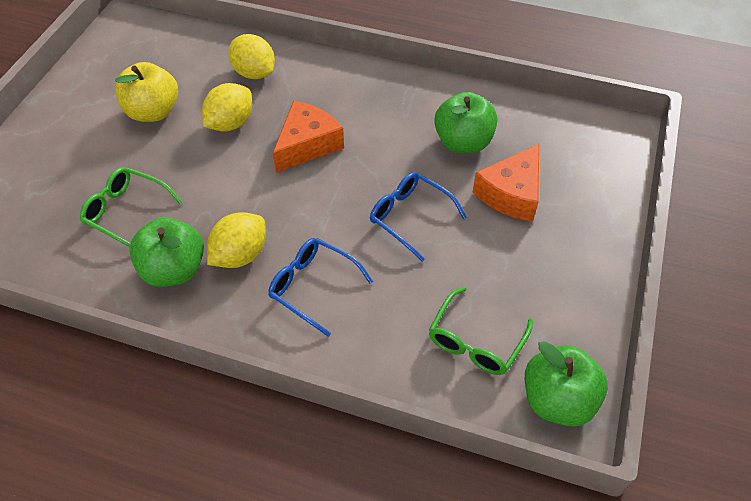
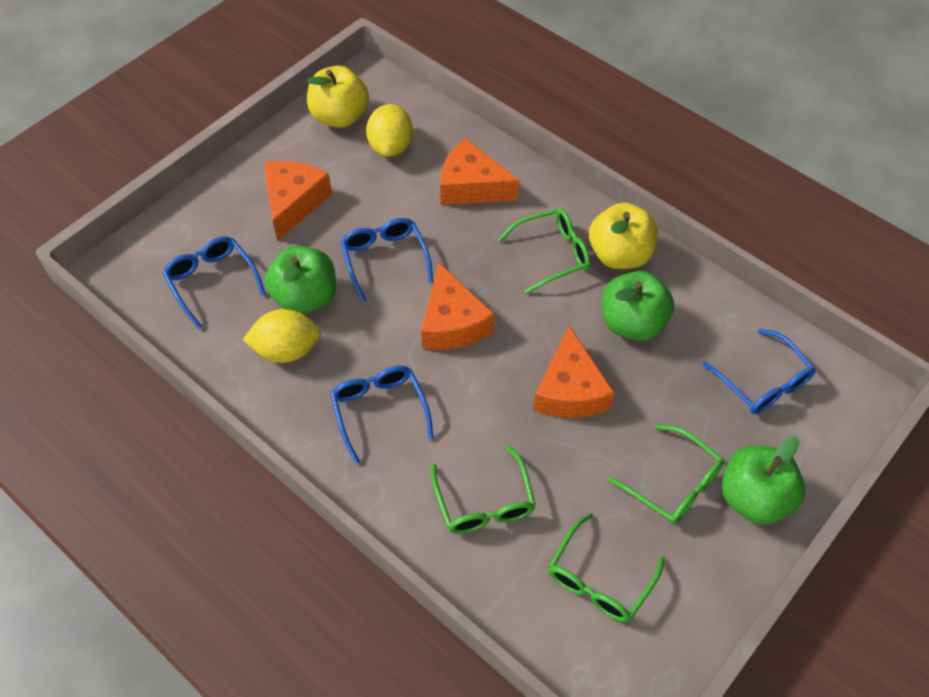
blue glasses: [268,238,373,337] [370,172,467,262] = 2 -> [163,236,266,329] [330,366,434,464] [341,218,433,303] [702,329,816,414] = 4
green glasses: [80,167,183,247] [429,287,533,375] = 2 -> [431,446,536,534] [498,209,590,294] [548,513,665,622] [608,425,724,524] = 4
orange cheese: [273,100,344,173] [473,144,539,222] = 2 -> [264,161,332,241] [421,262,495,350] [440,138,519,205] [533,325,615,418] = 4
yellow apple: [115,62,178,122] = 1 -> [307,66,369,128] [589,202,658,269] = 2
yellow lemon: [202,83,252,132] [207,212,266,268] [228,34,275,79] = 3 -> [243,309,321,363] [366,104,413,157] = 2

